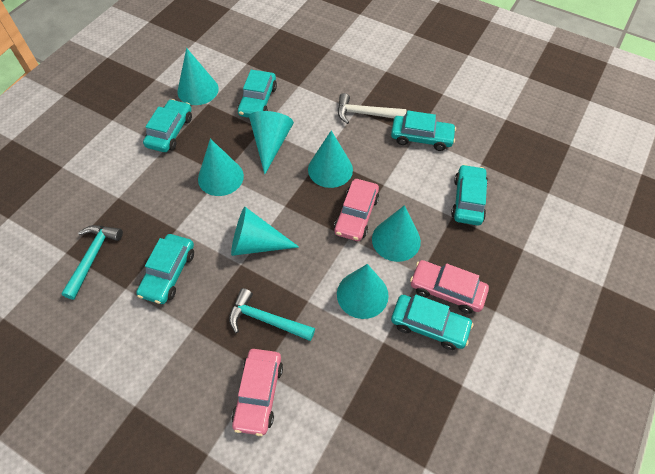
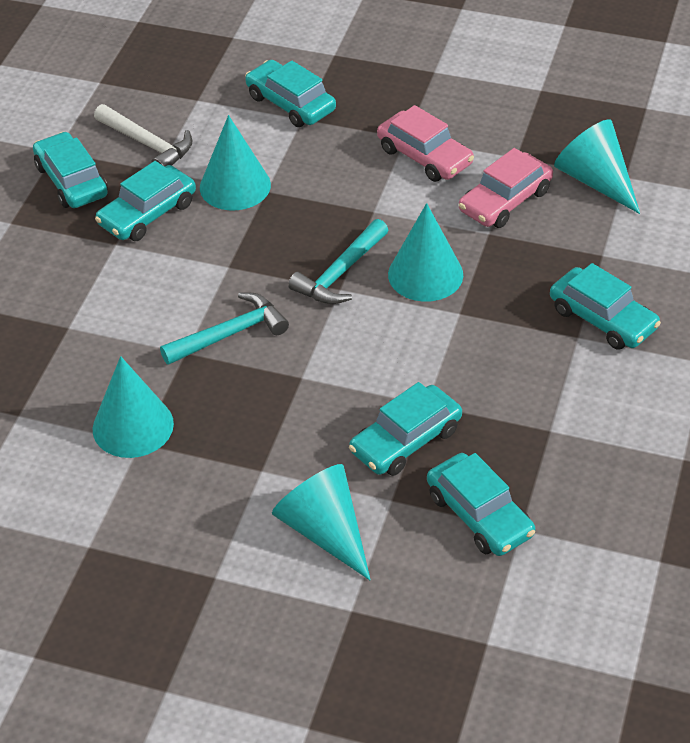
pink car: [232,349,283,436] [334,179,379,241] [410,260,489,314] = 3 -> [377,105,474,182] [459,148,553,228] = 2
turquoise cone: [178,48,219,105] [198,139,244,196] [231,207,299,256] [249,111,294,174] [308,130,353,188] [337,264,389,319] [372,205,421,262] = 7 -> [93,356,174,458] [200,115,271,210] [272,464,371,580] [388,203,463,302] [554,119,640,214] = 5

